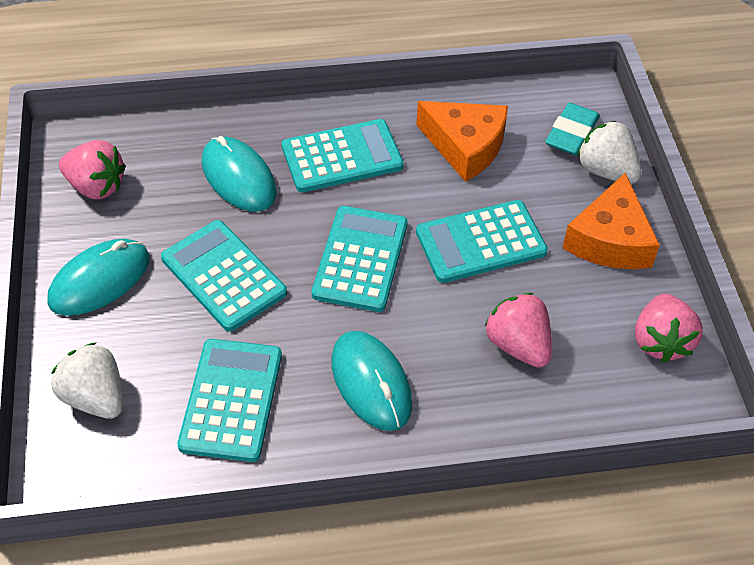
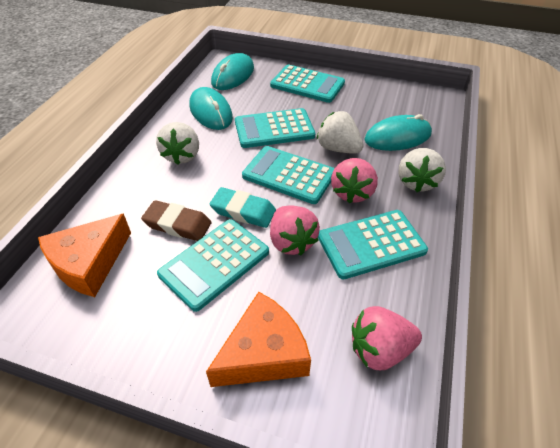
brown eraser: none = 0 -> [141,200,211,241] = 1
white strawberry: [51,342,123,419] [577,121,642,184] = 2 -> [156,122,199,165] [317,111,364,154] [398,148,446,192] = 3

